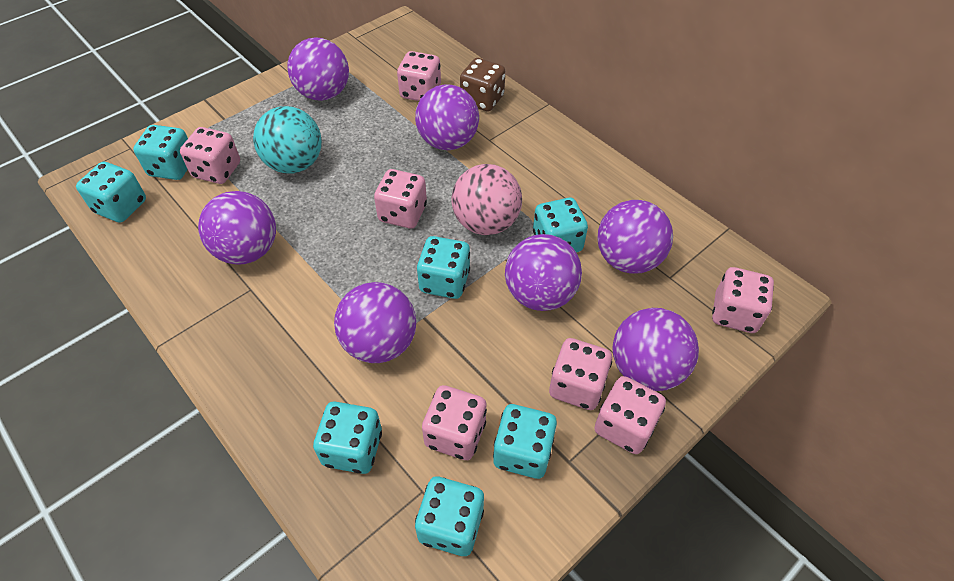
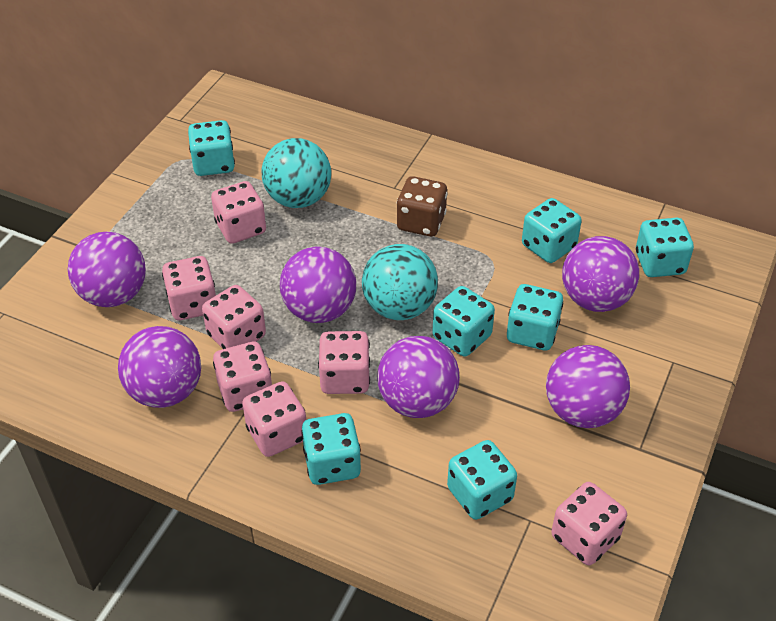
pink ball: [451,164,522,235] = 1 -> none = 0
purple ball: [198,191,276,265] [287,37,349,101] [334,282,416,363] [415,84,479,150] [505,234,582,311] [597,200,673,274] [613,308,699,391] = 7 -> [68,232,146,307] [118,326,201,408] [280,246,356,323] [377,336,460,418] [546,345,630,428] [562,236,639,312] = 6
turquoise ball: [253,106,322,173] = 1 -> [261,138,331,208] [362,244,438,320] = 2

